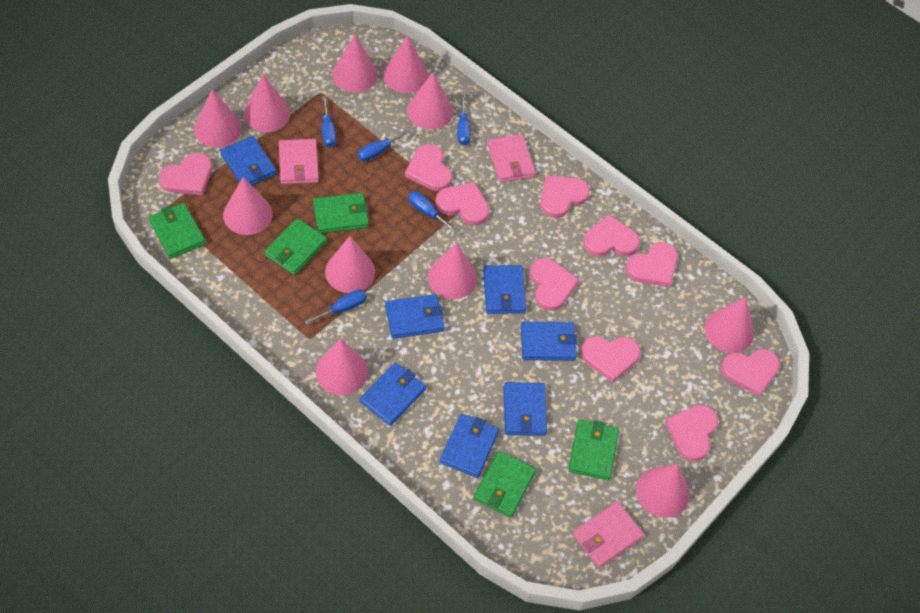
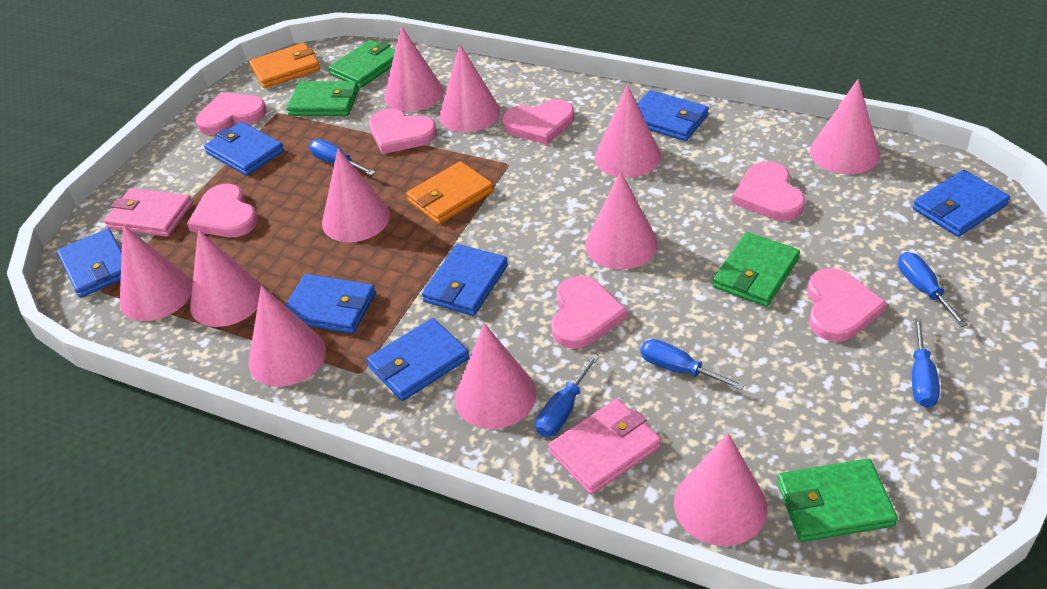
green wallet: [149,203,206,259] [264,218,327,275] [313,193,369,233] [473,451,536,518] [568,419,619,481] = 5 -> [286,81,359,116] [328,40,395,88] [712,232,800,307] [777,459,898,542] = 4
orange wallet: none = 0 -> [249,43,320,89] [406,161,494,224] = 2
pink heart: [159,153,212,195] [405,144,452,191] [436,182,489,225] [530,258,579,311] [540,176,590,218] [581,336,640,383] [583,214,640,256] [626,242,678,287] [665,405,718,461] [721,349,780,396] = 10 -> [187,184,258,237] [196,92,267,135] [369,108,437,154] [502,99,574,145] [551,276,627,349] [732,161,805,221] [807,268,887,342] = 7
pink wallet: [279,139,319,184] [487,134,535,182] [573,502,644,568] = 3 -> [104,188,193,237] [548,399,661,495] = 2

